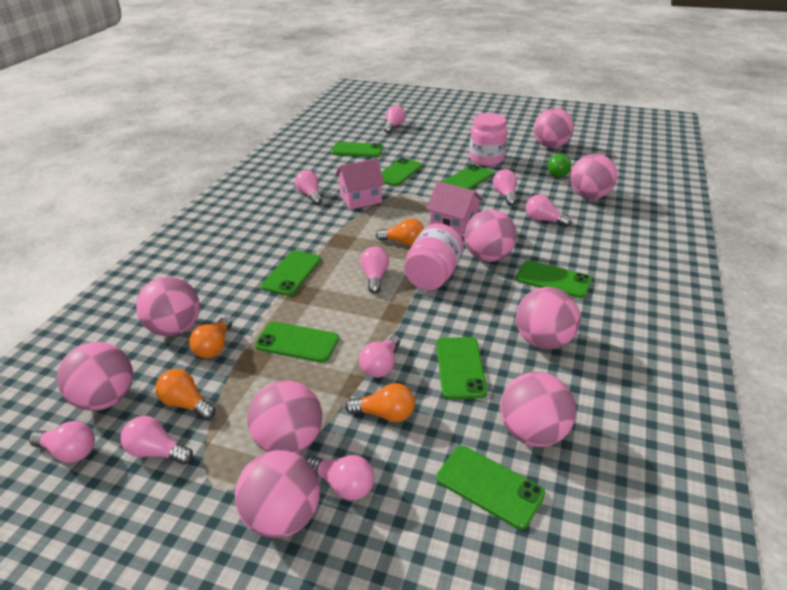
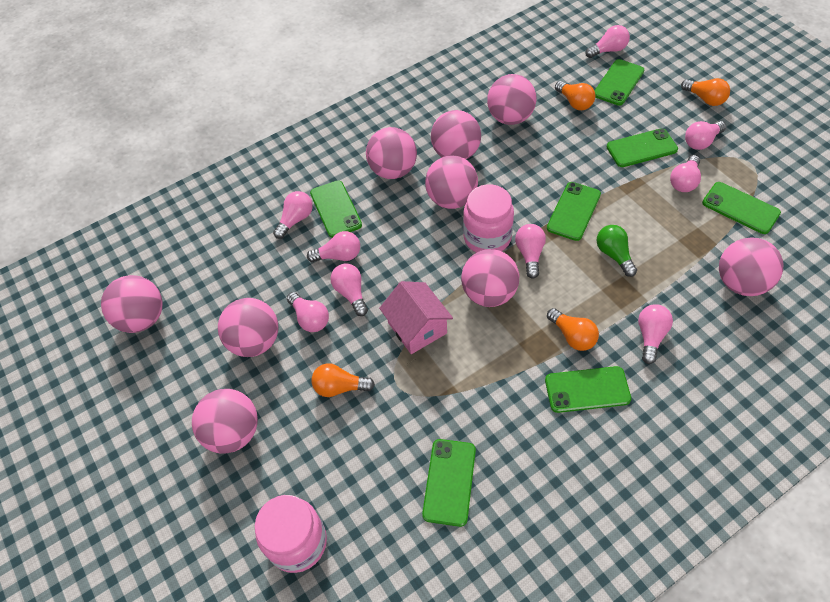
green phone: [255,322,339,363] [261,251,321,296] [331,142,383,157] [382,158,422,186] [436,337,487,399] [437,446,545,530] [442,164,494,189] [516,260,592,298] = 8 -> [310,180,362,238] [422,439,476,527] [545,366,631,413] [547,182,601,241] [594,59,644,106] [607,128,678,167] [702,182,781,234] = 7
pink house: [335,158,385,210] [426,181,483,238] = 2 -> [379,281,453,354] = 1

